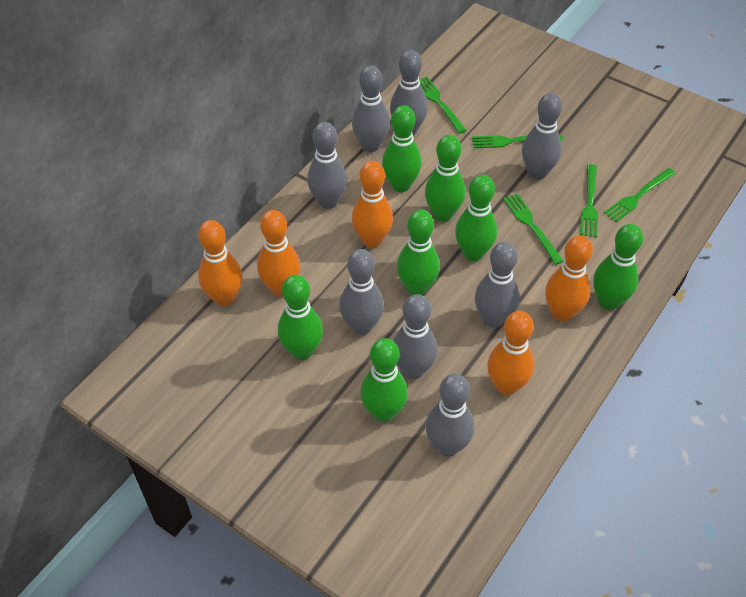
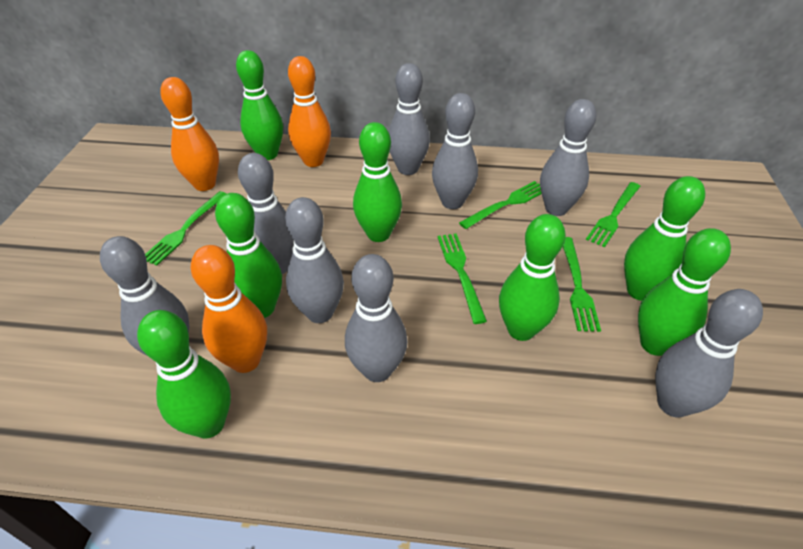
orange bowling pin: [198,220,242,306] [257,210,300,296] [352,161,393,248] [487,311,534,395] [545,235,593,321] = 5 -> [160,77,219,191] [190,245,267,373] [288,56,331,167] = 3

